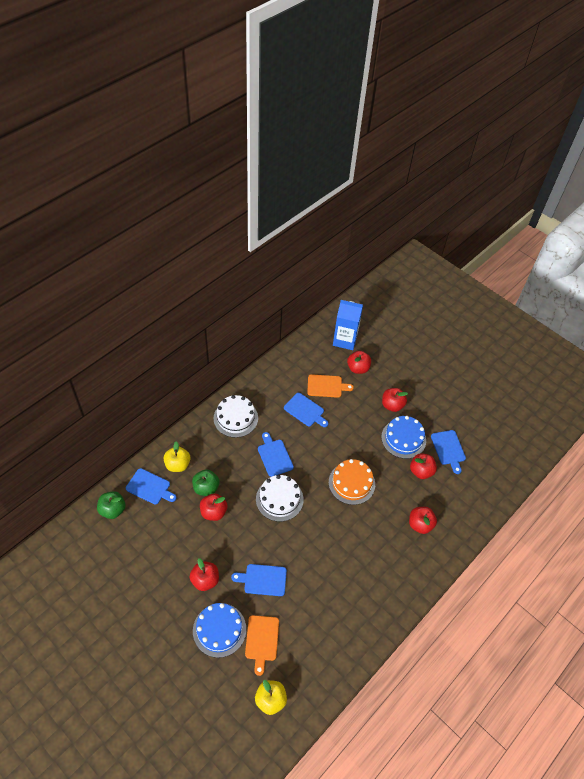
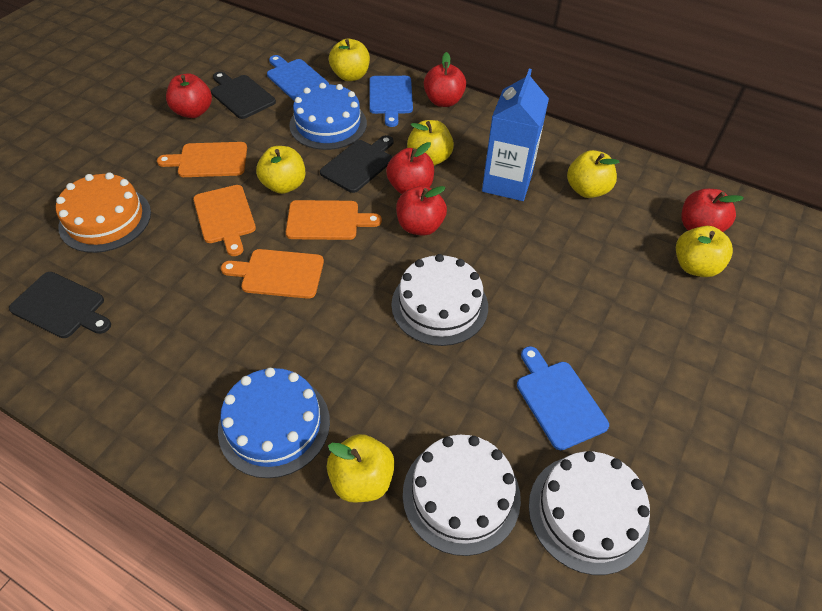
black cutting board: none = 0 -> [9,272,111,338] [211,72,276,119] [320,135,394,193] = 3
blue cutting board: [126,468,177,505] [231,564,287,596] [258,432,294,477] [284,393,328,427] [431,430,466,474] = 5 -> [267,55,329,101] [369,76,413,127] [517,346,609,450] = 3
green apple: [97,491,125,519] [192,470,219,496] = 2 -> none = 0
orange cutting board: [245,615,279,676] [307,374,354,398] = 2 -> [157,142,247,177] [193,185,256,256] [221,249,324,299] [286,200,382,240] = 4
red apple: [189,558,219,591] [200,493,227,521] [347,351,371,374] [382,388,408,412] [409,507,437,534] [410,453,437,479] = 6 -> [166,73,212,118] [386,142,434,194] [396,186,447,236] [424,52,466,107] [681,189,744,232] = 5
white cake: [214,395,258,438] [256,475,304,522] = 2 -> [391,254,488,346] [403,435,521,556] [529,451,650,575] = 3
yellow apple: [164,441,191,472] [255,680,287,715] = 2 -> [256,146,306,194] [327,434,395,502] [329,39,370,81] [407,120,454,166] [567,150,620,198] [676,226,733,277] = 6

